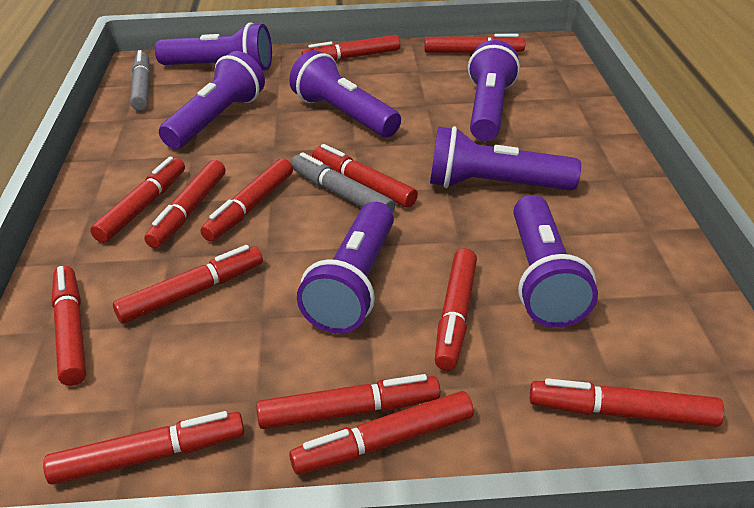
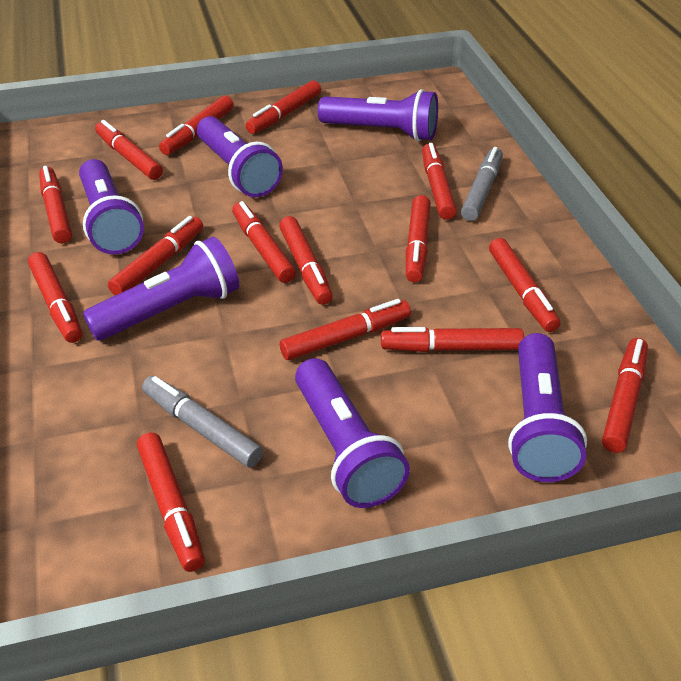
purple flashlight: [155,22,272,70] [159,51,265,149] [289,50,401,137] [297,202,394,334] [430,126,581,190] [468,40,520,141] [513,195,598,328] = 7 -> [79,159,144,254] [83,237,239,341] [197,116,283,197] [295,358,410,508] [318,89,438,141] [508,333,587,482] = 6
red marker: [43,411,244,485] [51,266,86,386] [90,157,185,243] [113,245,263,323] [144,160,225,248] [201,158,293,241] [256,374,440,429] [289,391,474,475] [301,35,400,61] [312,144,418,208] [424,34,525,53] [435,248,477,371] [530,378,724,427] = 13 -> [28,252,82,343] [39,166,72,243] [95,120,163,180] [108,216,203,295] [137,432,205,572] [159,96,234,155] [232,201,296,283] [245,80,321,134] [279,216,333,305] [280,299,411,360] [381,327,524,352] [406,195,431,282] [422,143,457,220] [489,238,560,332] [602,338,648,453] = 15

